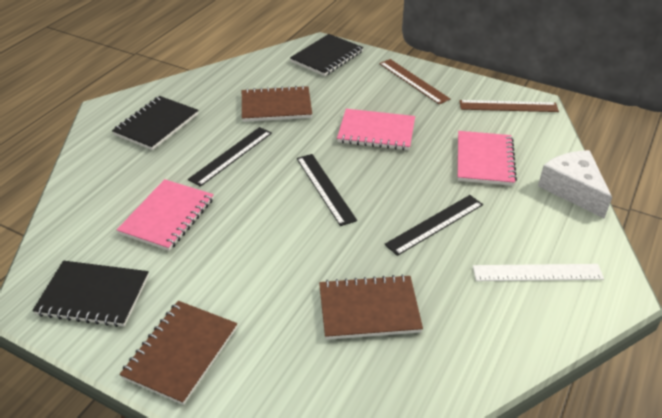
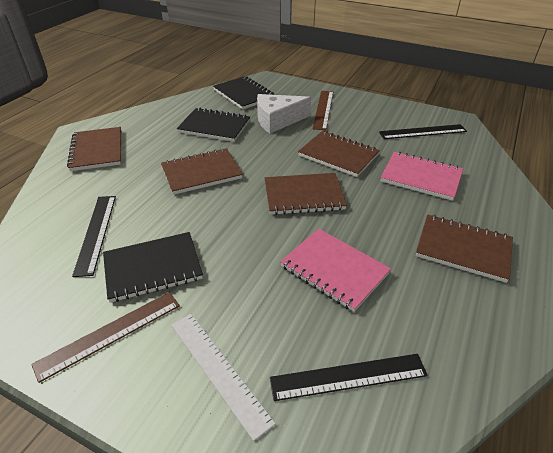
brown notebook: [119,301,237,405] [242,85,312,122] [319,274,423,340] = 3 -> [67,127,121,171] [161,148,243,195] [265,173,347,215] [298,131,380,177] [416,215,513,283] = 5
pink notebook: [117,179,214,251] [337,109,415,150] [458,131,517,186] = 3 -> [280,229,391,312] [381,152,463,201] = 2

